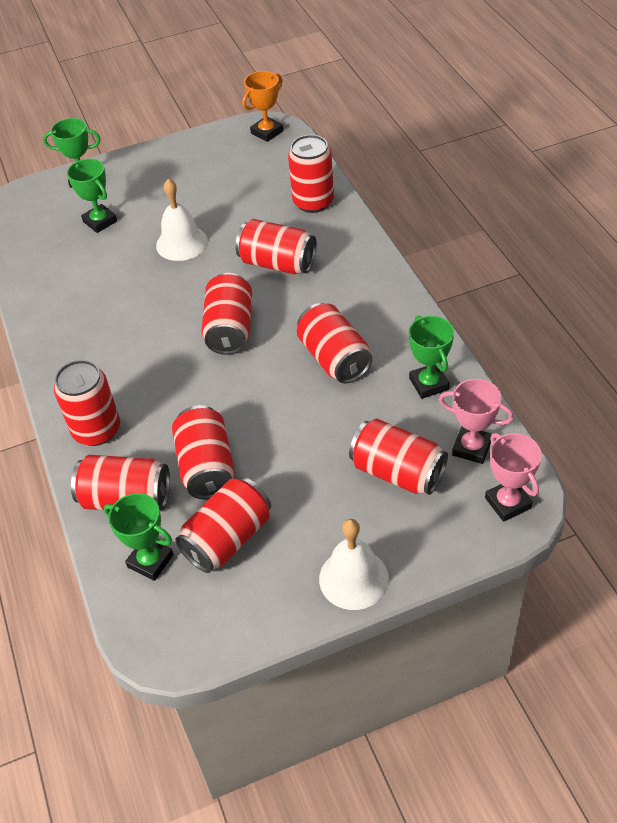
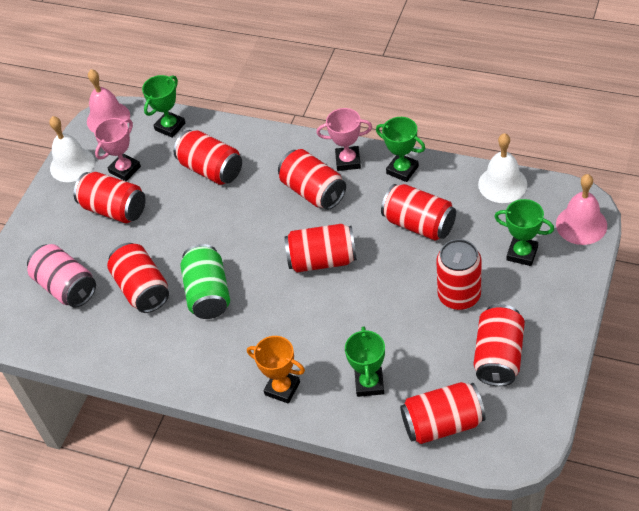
green can: none = 0 -> [180,244,230,319] = 1
pink bell: none = 0 -> [87,69,130,133] [556,174,607,245] = 2
pink can: none = 0 -> [27,244,96,308] = 1

